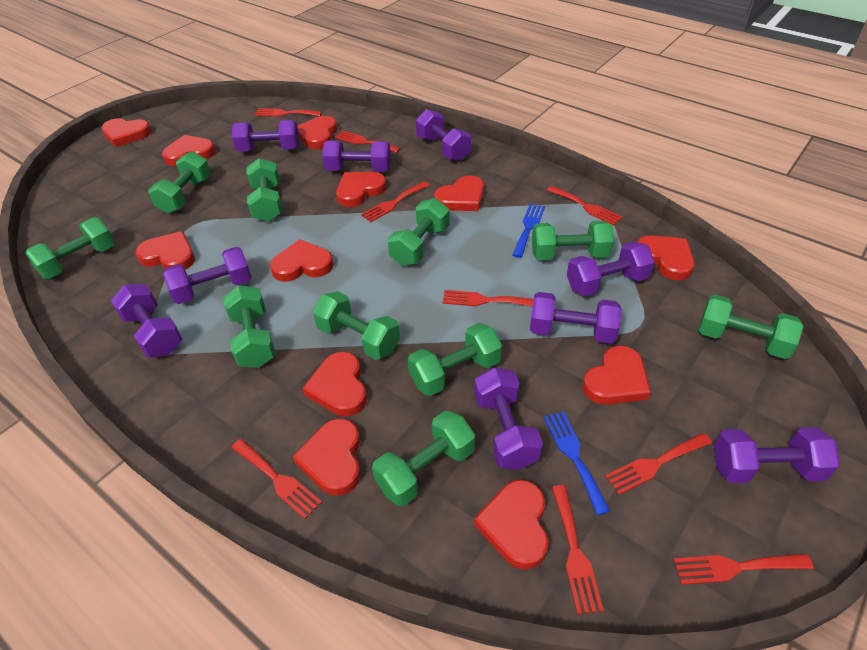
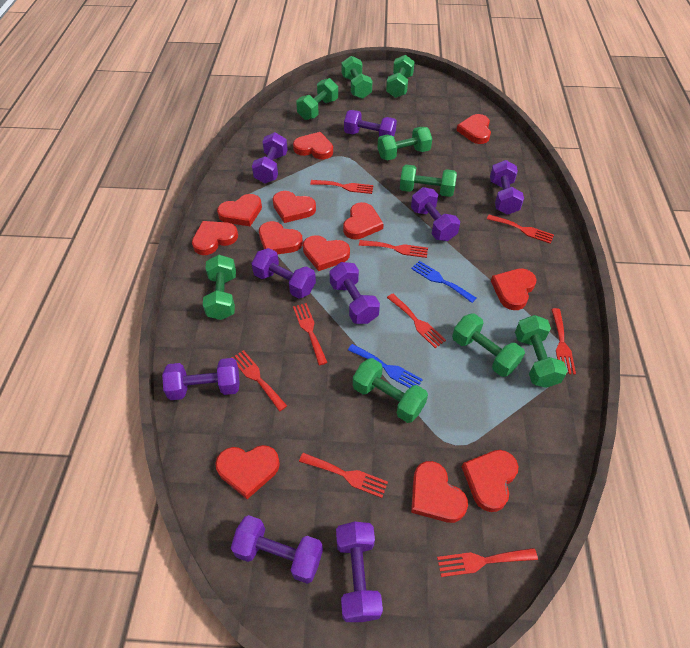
green dumbbell: [25,217,115,279] [148,151,211,214] [223,285,276,368] [246,158,282,222] [313,291,400,360] [372,410,475,506] [388,198,450,266] [408,323,502,396] [532,221,614,260] [699,294,804,359] = 10 -> [203,255,236,320] [296,78,338,120] [341,56,373,99] [353,358,428,423] [377,127,432,160] [386,55,415,98] [400,165,457,197] [452,313,525,377] [515,315,567,388] = 9

